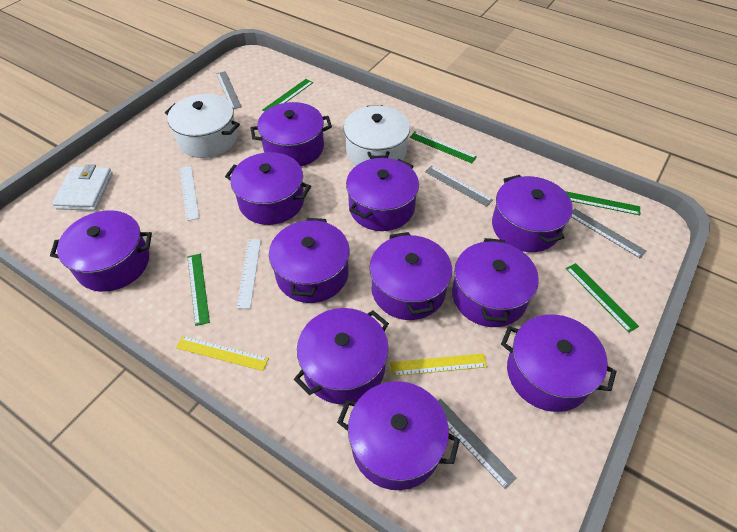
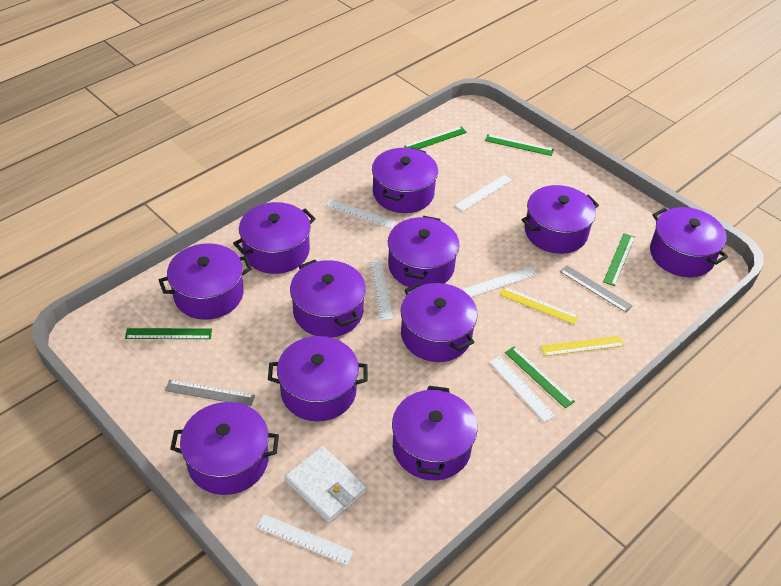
grey ruler: [216,71,242,109] [425,166,493,207] [438,399,517,489] [571,208,646,258] = 4 -> [165,380,255,406] [560,265,633,312] = 2
white pot: [165,94,240,158] [343,105,410,166] = 2 -> none = 0
white ruler: [180,166,199,221] [237,239,261,309] = 2 -> [256,514,353,565] [325,199,396,229] [369,260,393,320] [455,175,512,211] [462,267,537,297] [489,356,555,422] = 6

